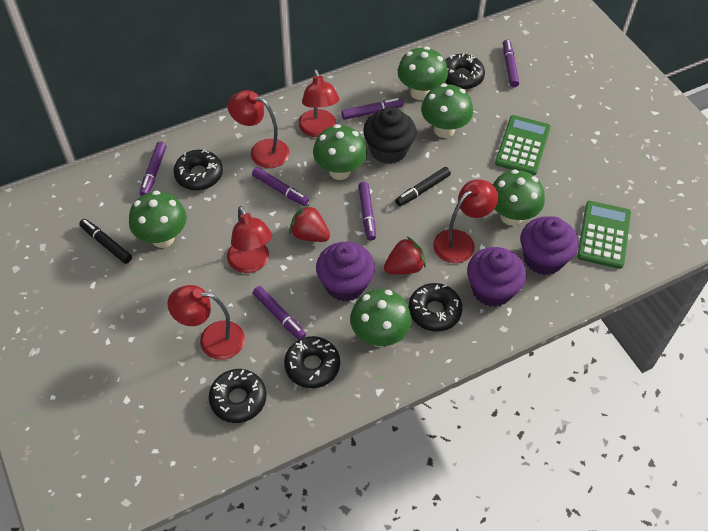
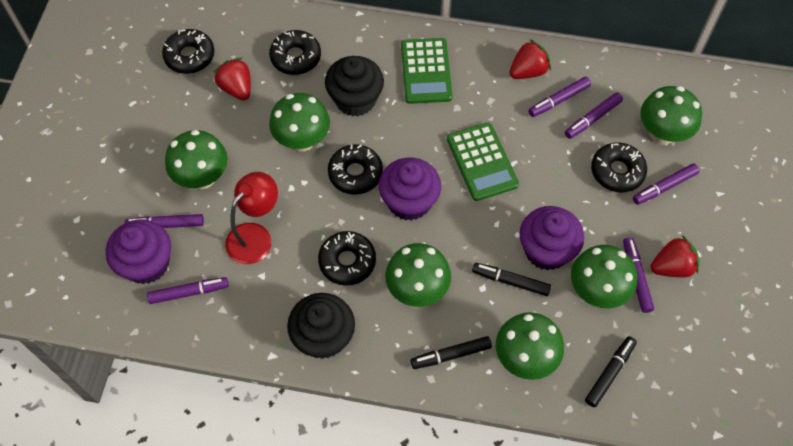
black cupcake: [363,107,416,164] = 1 -> [287,293,355,359] [325,56,384,117] = 2
black marker: [79,219,132,264] [395,167,451,206] = 2 -> [411,336,492,369] [472,263,551,296] [585,336,637,407] = 3
red lamp: [167,285,245,360] [227,206,272,273] [228,90,289,168] [298,69,339,137] [433,179,498,263] = 5 -> [225,172,278,264] = 1
red strawberry: [289,204,330,242] [384,236,426,274] = 2 -> [213,58,251,100] [509,39,551,79] [651,235,699,277] = 3

